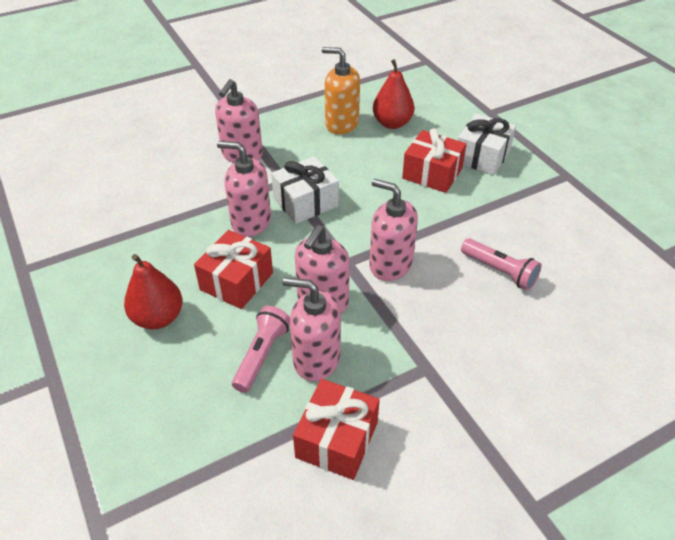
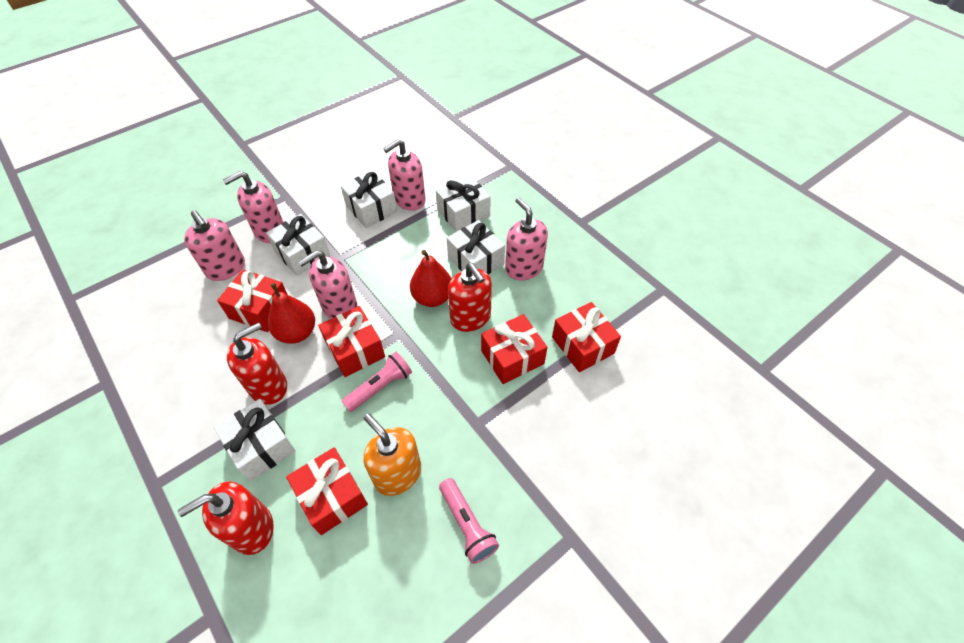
red gift: [194,230,273,309] [293,379,380,480] [402,128,467,193] = 3 -> [217,269,288,332] [286,447,368,535] [318,306,385,377] [481,314,548,384] [552,302,621,372] = 5
red soap dispenser: none = 0 -> [178,482,274,555] [227,322,287,405] [448,263,492,332] = 3
white gift: [271,156,339,224] [458,113,516,175] = 2 -> [214,399,296,481] [266,214,330,276] [341,171,397,228] [436,175,491,232] [447,220,505,274] = 5

